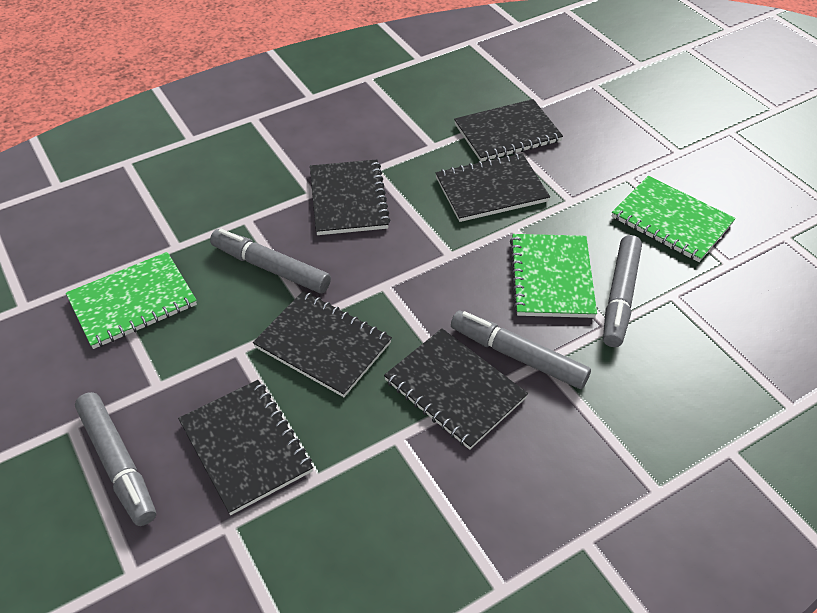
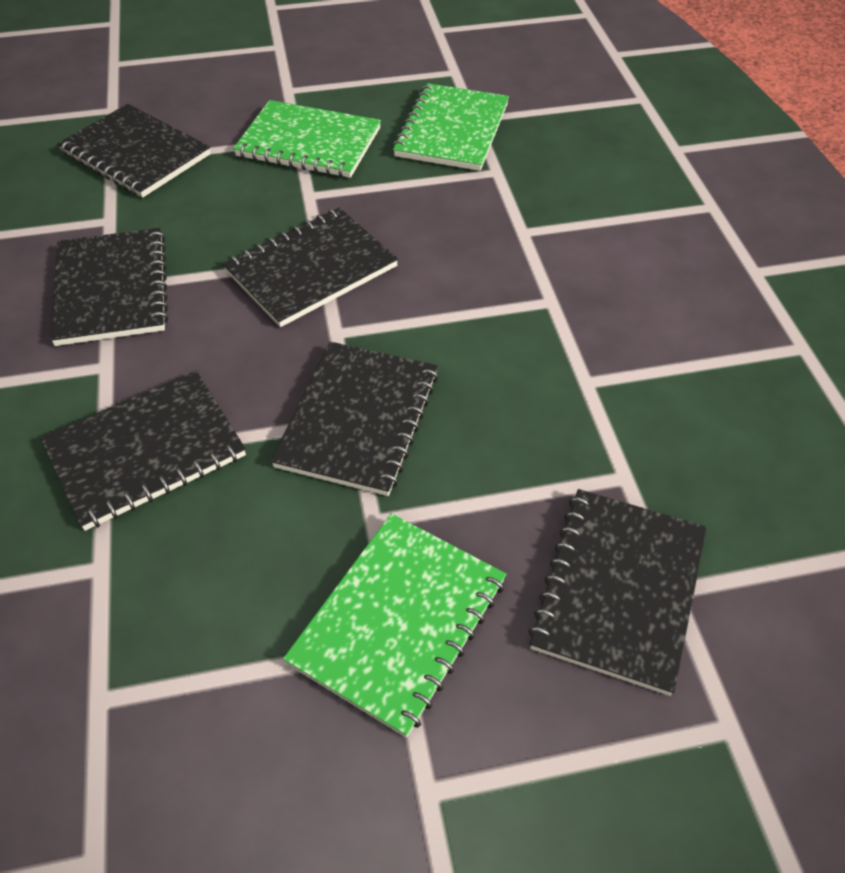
grey marker: [75,392,156,526] [210,229,331,294] [451,311,591,389] [603,235,642,347] = 4 -> none = 0

